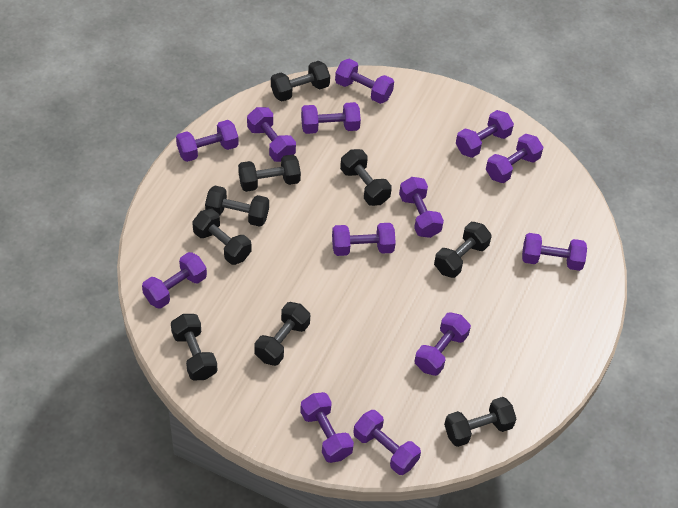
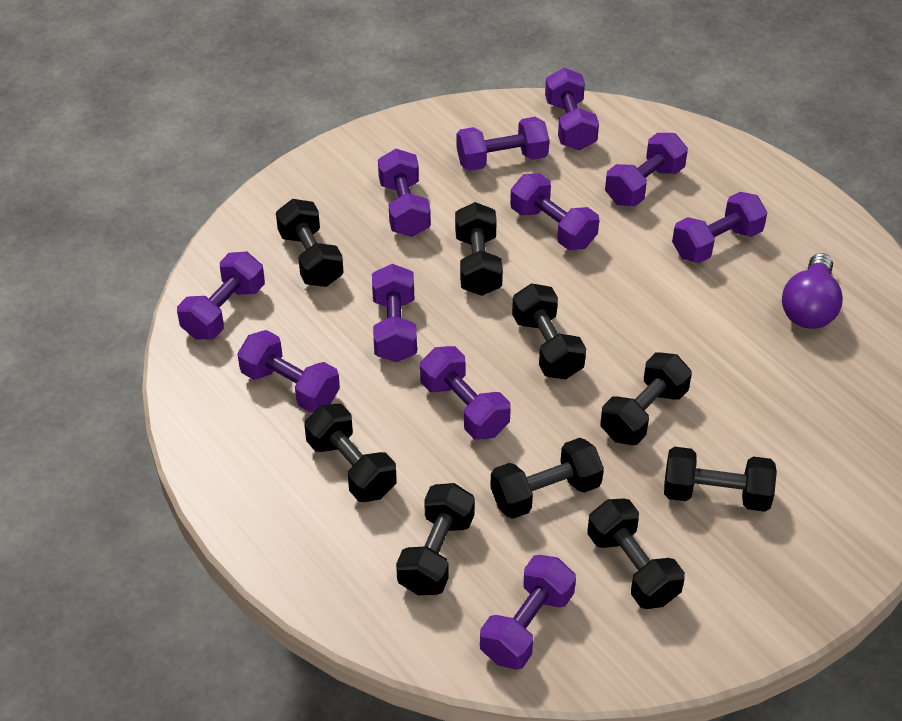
purple dumbbell: [142,252,207,309] [176,120,239,162] [247,107,296,162] [300,392,354,463] [301,102,361,134] [332,223,396,256] [335,59,394,104] [353,410,421,475] [399,177,444,238] [415,312,471,376] [456,110,514,158] [486,134,543,183] [522,233,587,271] = 13 -> [177,252,265,340] [237,330,340,413] [372,264,417,362] [378,149,431,237] [420,346,511,440] [457,117,549,171] [480,555,576,670] [510,173,599,250] [545,68,599,150] [605,133,688,206] [672,192,768,263] = 11
purple light bulb: none = 0 -> [782,253,843,329] = 1

